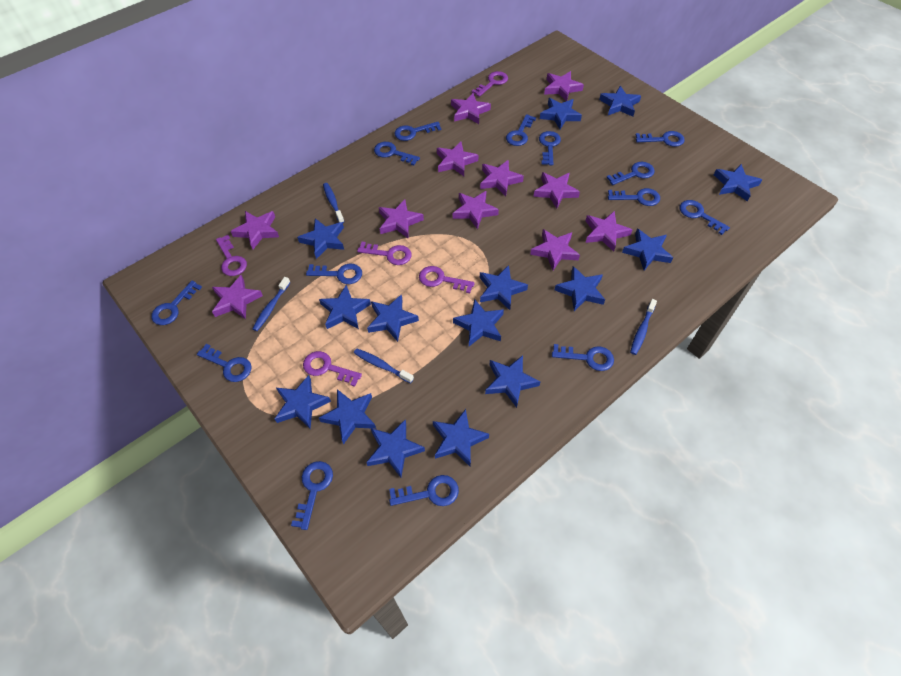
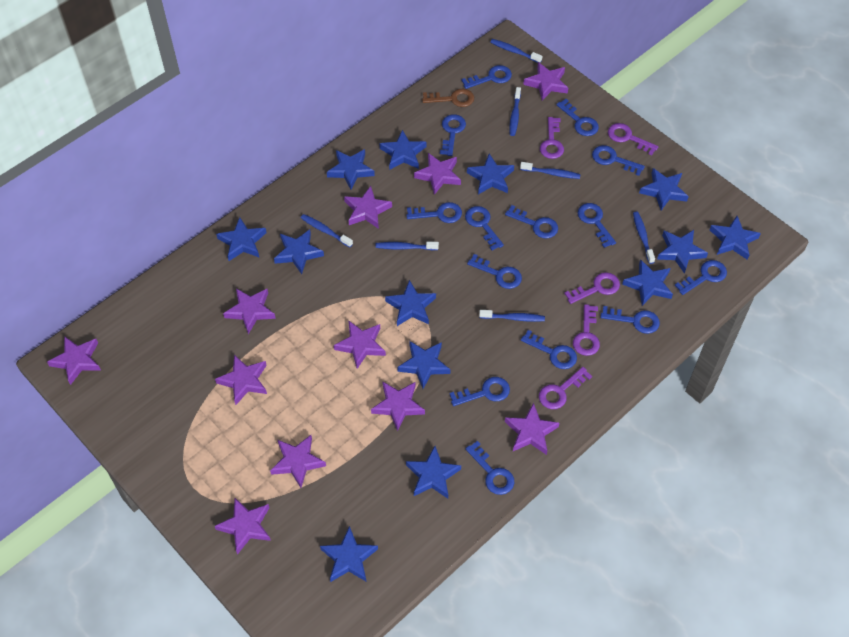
blue star: [275,375,331,429] [297,218,344,259] [319,285,371,329] [319,389,376,445] [366,419,425,478] [367,294,419,342] [433,409,489,467] [453,299,504,346] [480,265,528,310] [485,355,541,408] [540,98,582,129] [555,266,605,311] [599,86,641,117] [622,228,673,270] [714,164,762,202] = 15 -> [216,217,266,261] [274,229,324,274] [320,526,378,582] [327,149,375,189] [379,130,426,170] [385,280,436,326] [397,341,450,389] [406,446,461,499] [467,154,514,194] [622,259,673,306] [639,168,689,211] [657,230,708,274] [710,216,761,260] = 13
blue toothbrush: [253,277,291,331] [323,183,344,223] [354,349,414,383] [630,299,657,355] = 4 -> [301,214,353,247] [375,241,439,250] [479,310,545,322] [490,39,542,63] [509,87,521,136] [520,162,581,179] [633,211,655,264] = 7
brown key: none = 0 -> [422,89,474,107] = 1

